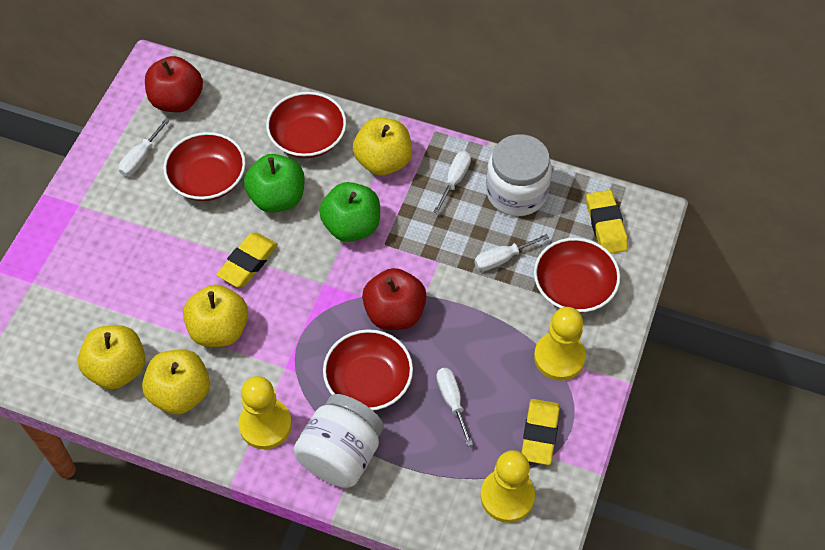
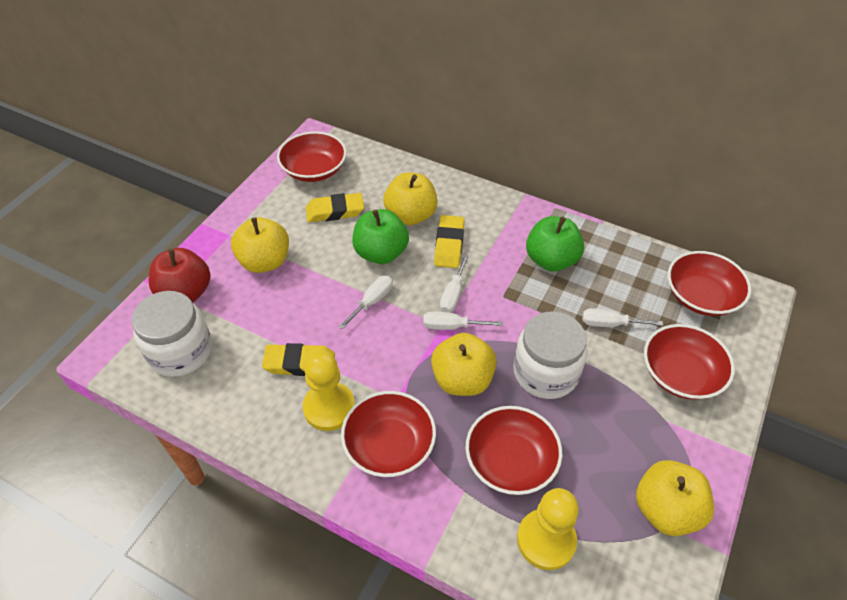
red apple: [145,56,203,112] [362,268,427,330] = 2 -> [149,248,211,303] = 1
red bowl: [163,132,246,201] [266,92,346,158] [323,329,413,410] [534,238,620,313] = 4 -> [277,131,346,182] [341,391,436,477] [466,406,562,495] [644,324,735,400] [668,251,751,316] = 5
yellow pawn: [238,376,292,449] [480,450,535,523] [534,307,586,381] = 3 -> [303,351,355,431] [517,488,579,570] = 2

